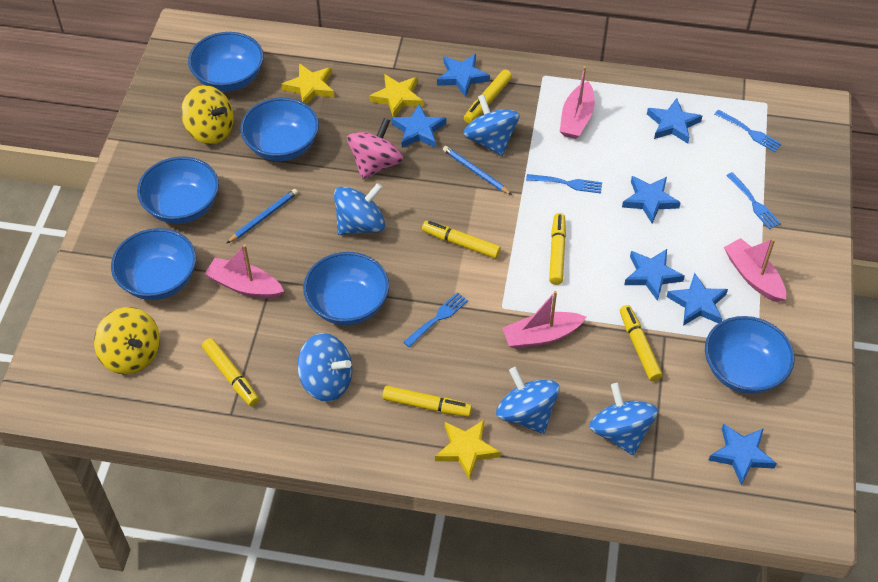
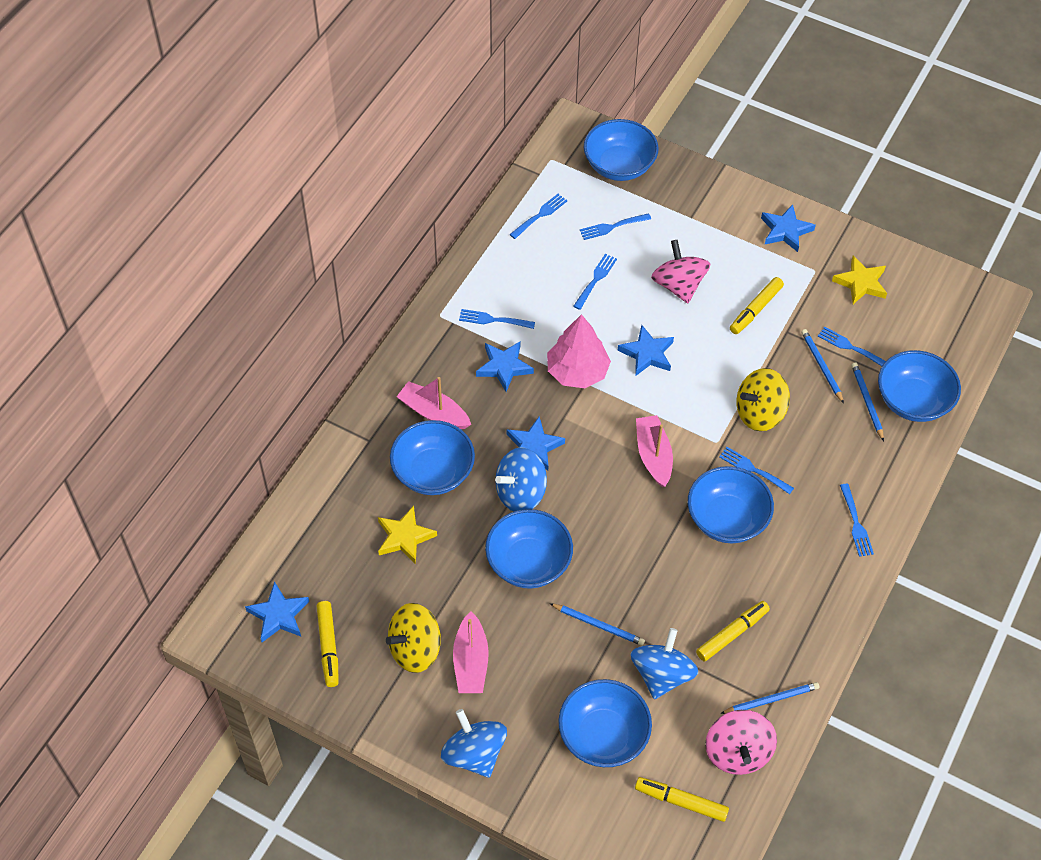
blue fork: [403,292,468,347] [526,174,602,194] [715,110,782,152] [726,172,781,229] = 4 -> [459,309,535,329] [509,194,567,239] [573,254,617,310] [580,213,651,240] [719,447,794,494] [818,326,886,366] [840,484,874,557] = 7
blue pencil: [226,189,298,244] [443,146,512,195] = 2 -> [550,603,645,646] [720,682,820,714] [801,329,844,403] [851,362,884,441] = 4
blue spinning top: [297,333,352,402] [334,183,385,235] [463,94,520,156] [496,367,560,434] [589,383,658,455] = 5 -> [441,709,507,778] [495,447,547,512] [631,628,698,699] = 3
blue star: [392,104,446,148] [437,54,490,97] [622,176,681,223] [624,249,685,301] [647,98,702,144] [667,273,728,326] [709,423,777,485] = 7 -> [245,581,309,642] [476,342,534,392] [507,416,565,471] [617,325,674,376] [761,204,816,252] = 5
pink boat: [205,244,284,299] [502,291,586,349] [560,66,595,139] [724,238,786,302] = 4 -> [397,377,471,429] [453,611,489,693] [636,415,673,487] = 3
pink spinning top: [347,118,403,179] = 1 -> [651,240,710,303] [705,710,777,775] = 2
pink tree: none = 0 -> [547,314,611,388] = 1
yellow marker: [202,338,259,406] [382,386,472,417] [422,221,501,259] [464,70,512,124] [549,213,566,285] [620,305,663,381] = 6 -> [317,601,339,687] [635,777,729,822] [696,601,770,662] [730,277,784,334] = 4
yellow star: [282,63,334,104] [369,74,423,118] [435,419,501,480] = 3 -> [378,506,437,564] [832,256,887,304] = 2

